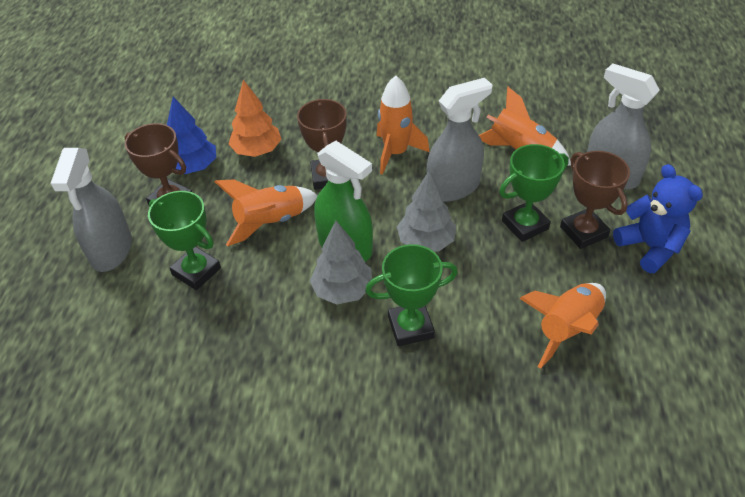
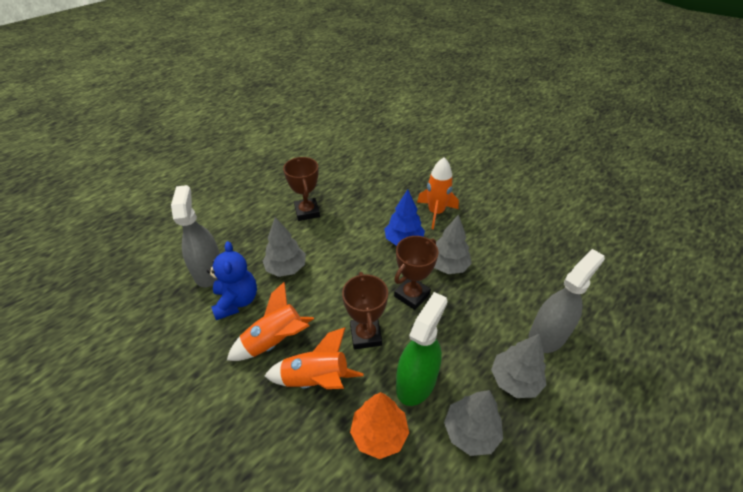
green trophy: [148,191,221,290] [365,244,458,346] [499,144,569,242] = 3 -> none = 0
grey spray bottle: [50,148,132,272] [426,78,492,202] [587,63,660,190] = 3 -> [171,185,220,287] [529,249,605,353] = 2
grey tree: [310,221,372,304] [397,171,456,252] = 2 -> [263,217,306,277] [434,214,472,274] [444,390,503,456] [491,334,547,398] = 4
orange rocket: [215,179,318,247] [377,76,430,175] [479,87,571,166] [519,283,606,369] = 4 -> [227,282,314,361] [265,327,363,389] [417,157,459,229] = 3

